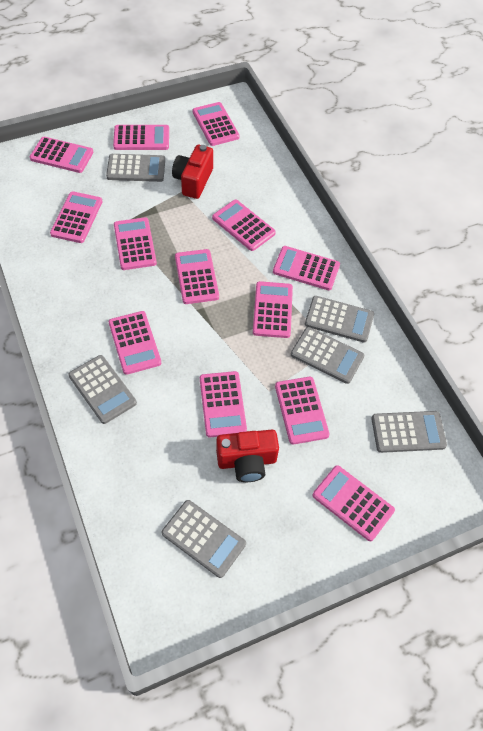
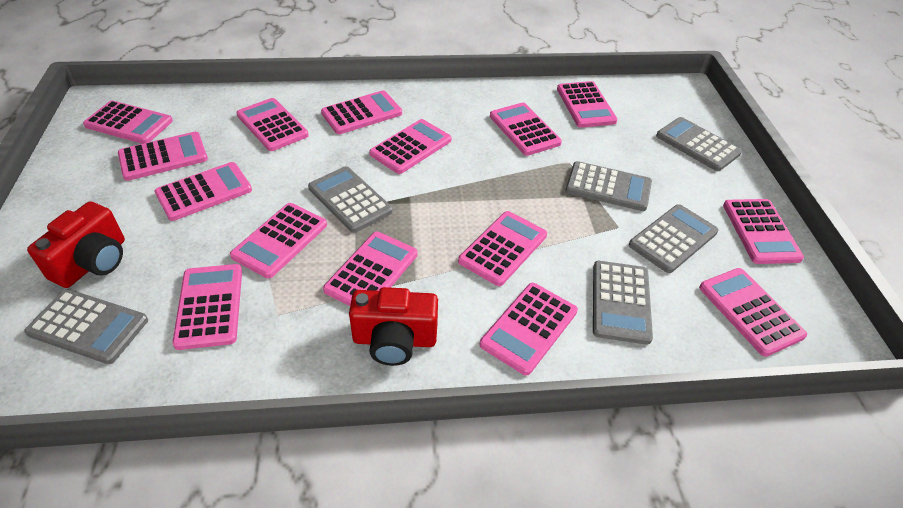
pink calculator: [30,137,93,173] [50,191,103,243] [109,311,161,375] [113,125,169,150] [114,217,157,270] [175,249,219,304] [193,102,240,146] [200,371,247,437] [212,200,276,251] [253,281,293,338] [273,246,340,290] [275,377,330,445] [313,465,395,541] = 13 -> [83,101,173,144] [118,132,208,181] [155,162,252,221] [172,264,242,350] [230,203,327,279] [236,98,309,151] [321,91,402,134] [323,232,417,306] [369,119,452,174] [458,211,547,286] [480,283,578,376] [490,102,562,156] [557,81,617,128] [699,268,807,357] [723,199,804,264] = 15

